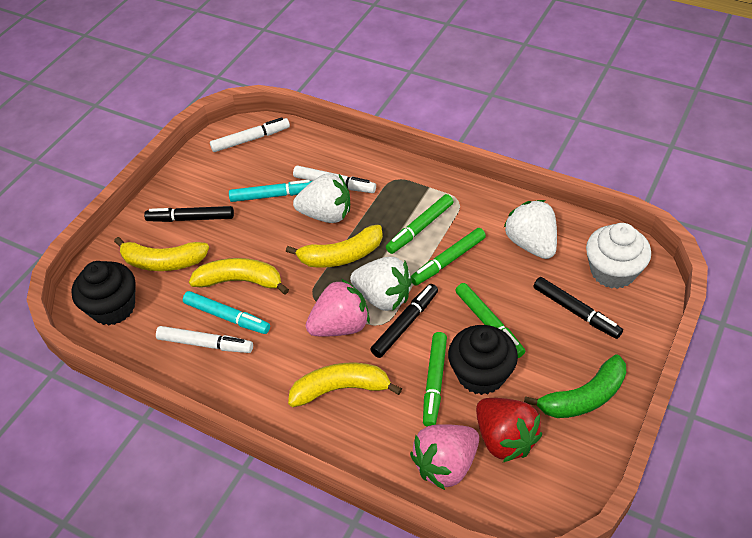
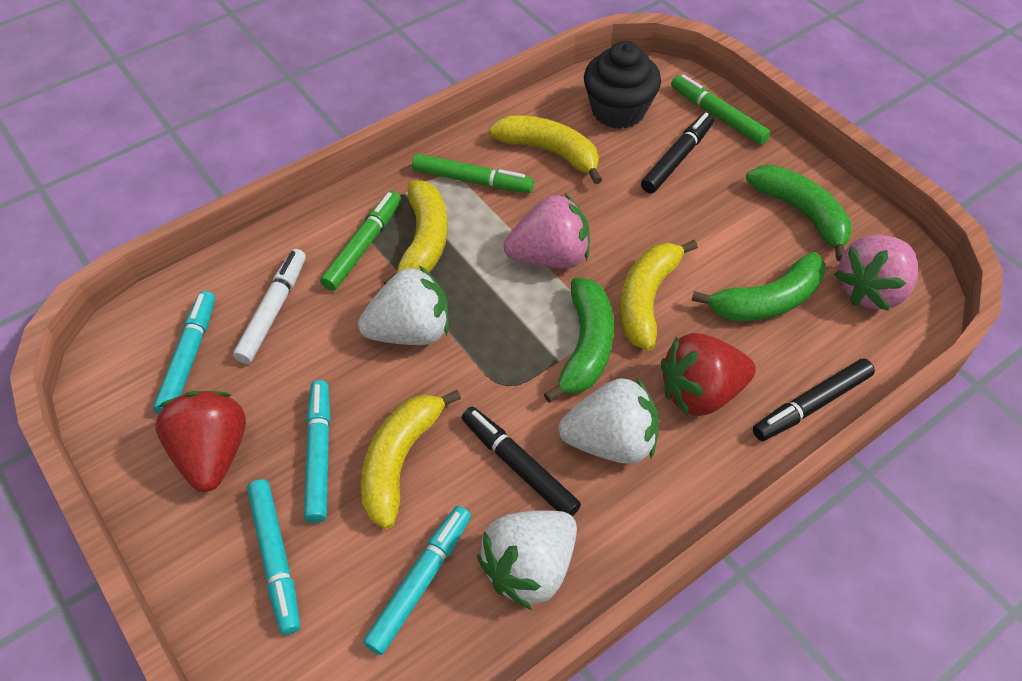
black cupcake: [71,261,136,325] [448,325,518,395] = 2 -> [584,41,661,129] = 1
green banana: [524,354,626,418] = 1 -> [544,277,614,403] [692,252,825,321] [746,165,852,261] = 3
green marker: [386,194,454,254] [411,228,486,286] [423,332,447,427] [455,283,525,358] = 4 -> [320,191,401,291] [412,154,534,193] [671,74,771,145] = 3
red strawberry: [476,398,542,462] = 1 -> [155,391,246,492] [661,333,756,416] = 2
turquoise marker: [183,291,270,334] [229,180,312,202] = 2 -> [153,291,215,414] [247,479,300,635] [304,380,331,523] [363,506,471,655] = 4
white cupcake: [586,223,651,289] = 1 -> none = 0
white marker: [156,326,253,353] [210,117,290,152] [293,165,376,193] = 3 -> [233,249,306,364] = 1

